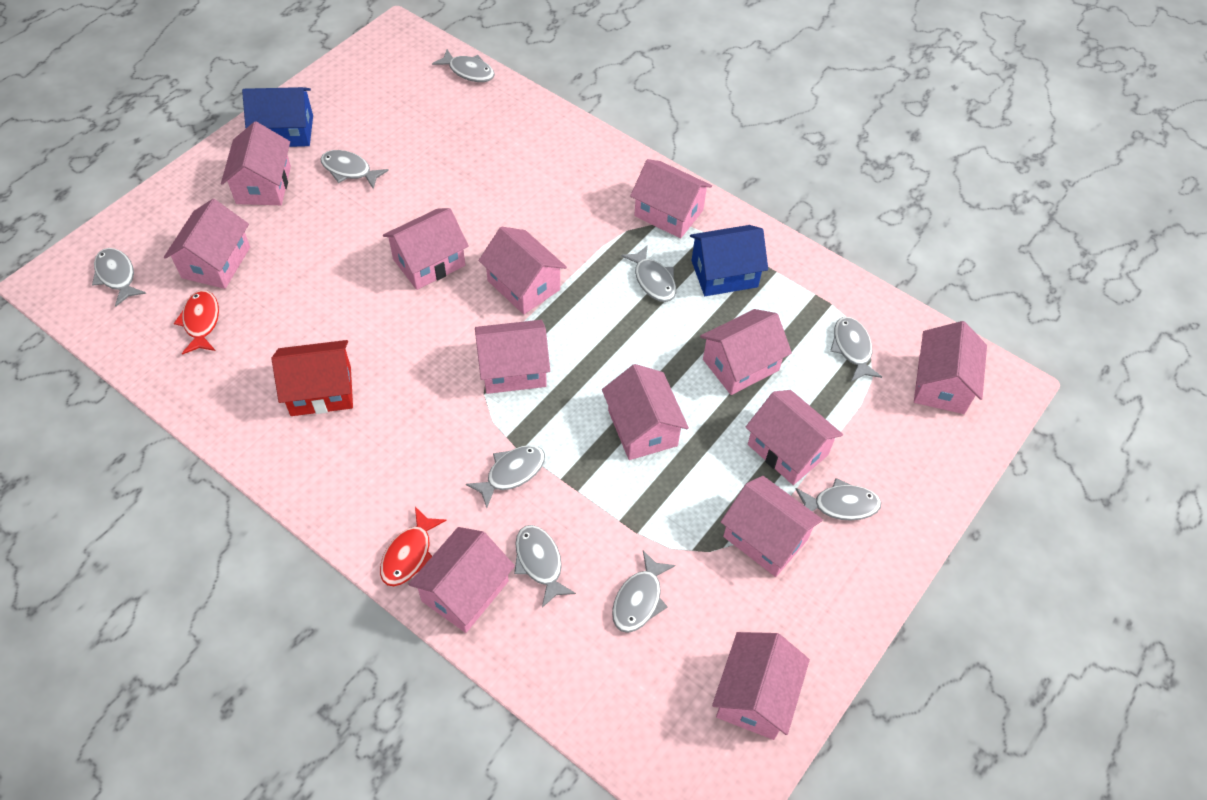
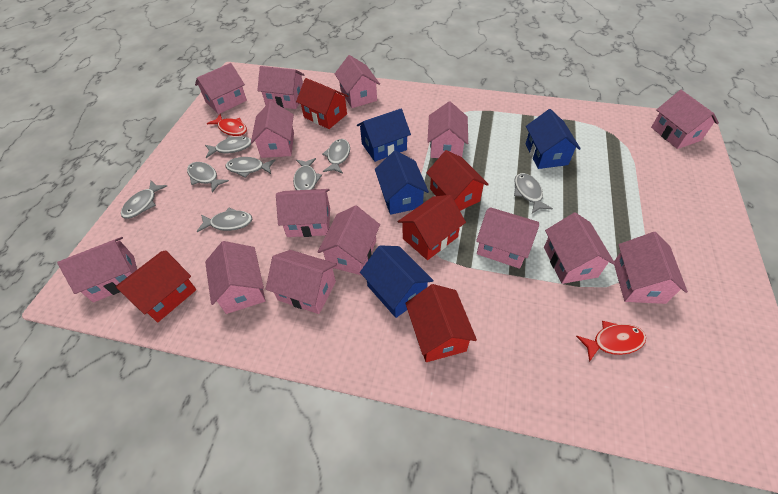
blue house: [242,87,313,147] [690,225,768,296] = 2 -> [357,109,411,162] [360,245,434,318] [375,150,429,215] [525,109,581,169] = 4
grey fish: [92,248,146,307] [320,150,389,189] [432,49,495,82] [466,445,545,508] [514,525,576,608] [612,550,676,633] [621,245,676,302] [796,478,881,521] [830,317,882,382] = 9 -> [121,181,167,219] [187,162,229,193] [197,208,252,232] [205,136,252,158] [226,157,275,178] [293,158,322,190] [322,139,350,174] [514,173,553,213] = 8
pink house: [164,199,250,289] [221,121,291,205] [383,208,469,290] [408,527,515,633] [475,320,550,394] [478,227,567,314] [602,364,689,460] [630,159,712,238] [700,309,792,395] [712,632,810,740] [721,476,823,577] [746,390,843,485] [914,321,987,414] = 13 -> [57,237,137,303] [195,63,247,114] [205,241,266,314] [251,101,294,158] [257,66,304,109] [266,250,337,314] [276,189,330,237] [318,205,380,275] [335,55,380,108] [427,101,468,158] [476,207,539,269] [544,212,615,284] [614,232,688,304] [651,90,719,149] = 14
red house: [272,340,353,416] = 1 -> [115,250,197,322] [296,78,349,129] [398,195,466,260] [405,284,477,362] [426,150,489,211] = 5

